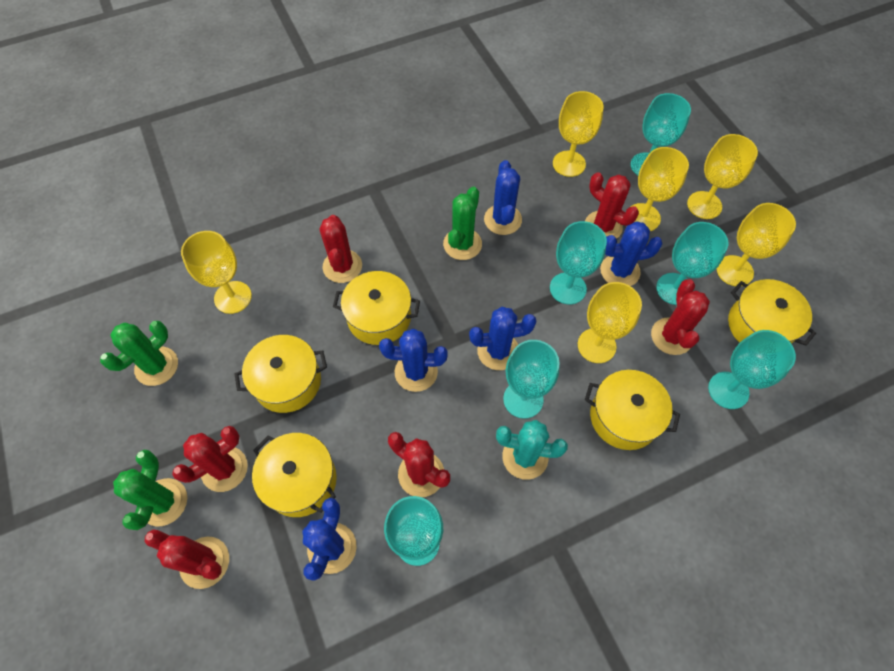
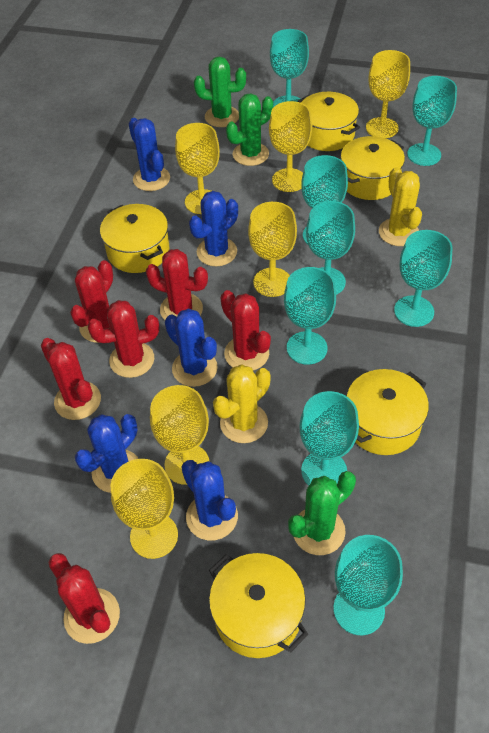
turquoise cactus: [496,420,568,480] = 1 -> none = 0
turquoise goblet: [384,496,443,566] [503,340,560,419] [550,221,607,305] [630,93,691,175] [656,222,728,305] [708,330,796,409] = 6 -> [270,29,309,108] [284,267,336,365] [300,391,359,485] [301,155,348,244] [306,201,355,295] [333,535,403,635] [394,230,452,327] [407,76,457,166] = 8
yellow cactus: none = 0 -> [213,364,270,443] [379,167,422,246] = 2

